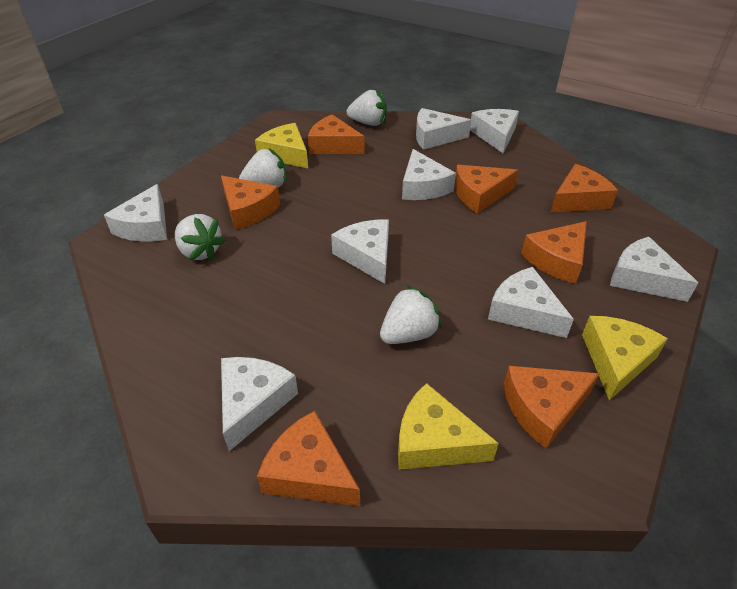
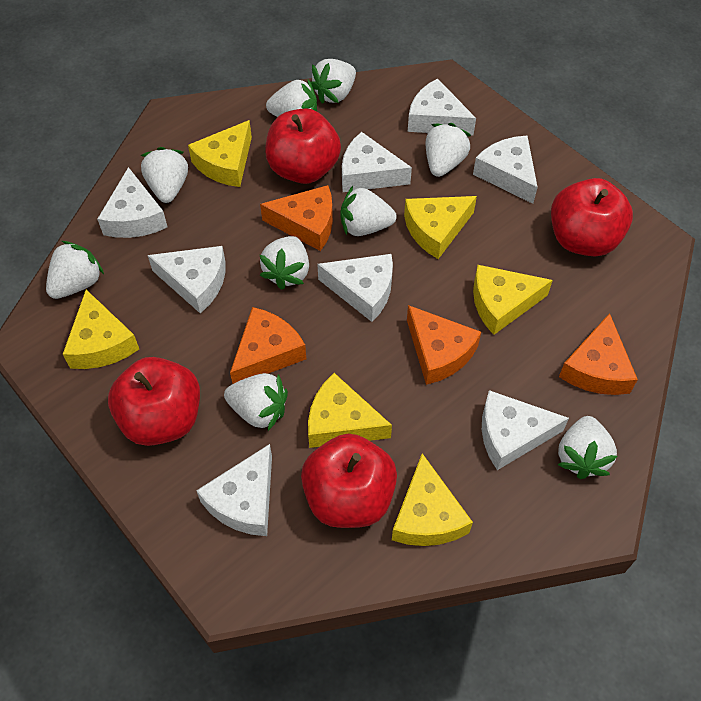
orange cheese: [221,176,280,230] [257,411,360,506] [308,114,364,154] [455,165,518,214] [504,366,600,449] [521,221,587,284] [550,164,618,213] = 7 -> [230,307,306,384] [260,185,333,251] [407,305,481,385] [559,313,638,395] = 4
red apple: none = 0 -> [108,357,200,446] [265,108,341,184] [301,434,397,528] [551,178,633,257] = 4
white strawberry: [175,214,225,260] [239,148,287,188] [347,89,387,126] [380,285,442,344] = 4 -> [46,241,104,299] [141,147,188,203] [224,373,288,431] [260,236,309,290] [266,80,317,117] [311,59,356,104] [341,186,397,236] [425,123,471,177] [558,416,617,479] = 9
yellow cheese: [255,123,308,168] [398,383,499,470] [582,316,668,401] = 3 -> [63,290,139,369] [188,120,252,187] [308,373,392,448] [392,453,473,546] [404,196,477,259] [473,265,553,335] = 6

